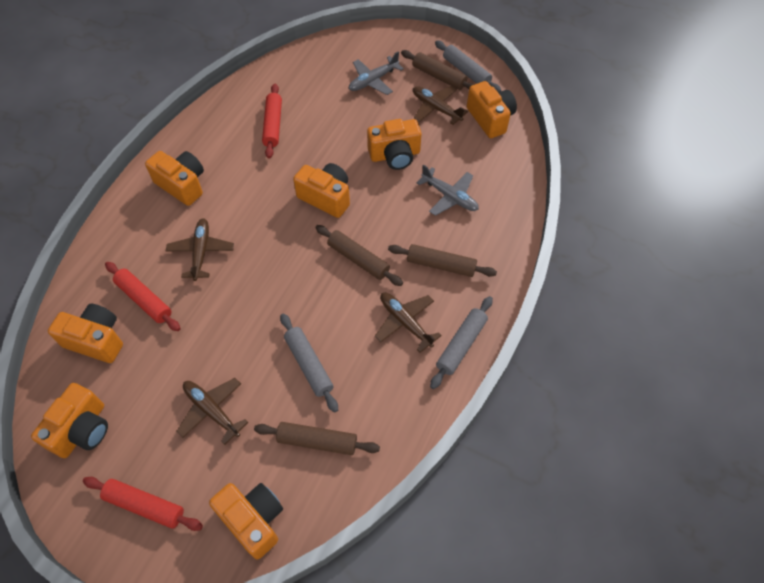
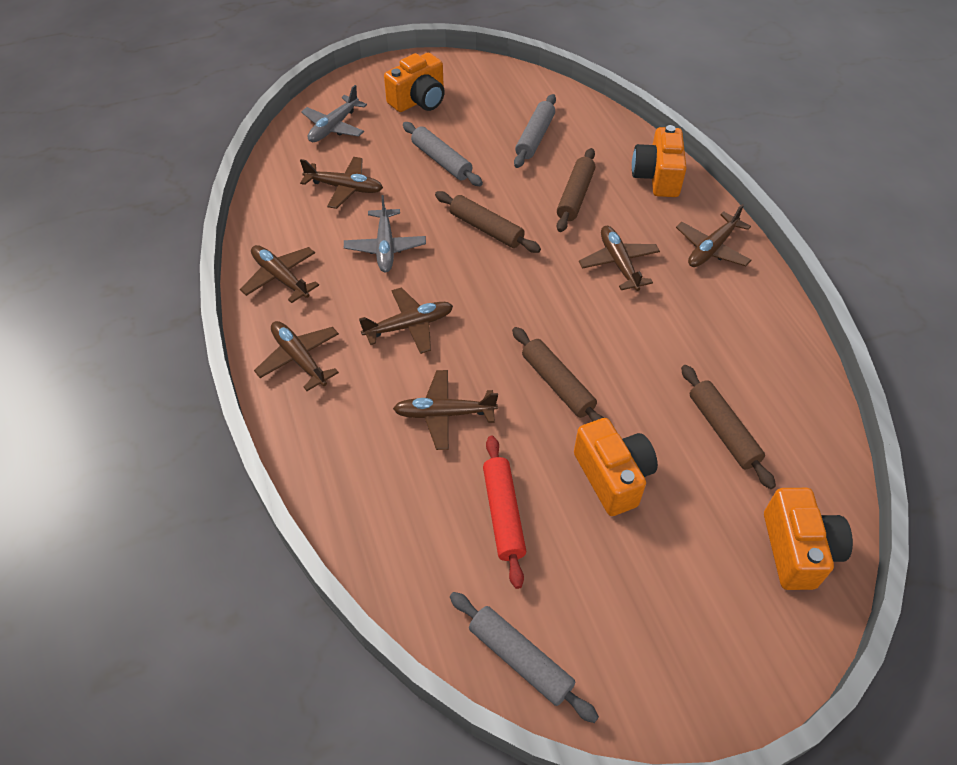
brown plane: [166,218,234,281] [176,378,248,445] [375,293,442,353] [413,86,468,125] = 4 -> [240,245,319,303] [254,321,339,391] [300,157,383,209] [359,287,453,354] [393,370,498,450] [579,226,660,291] [676,204,752,267] = 7
orange camera: [31,383,108,458] [48,304,123,363] [145,151,204,206] [209,483,283,559] [293,163,350,218] [367,119,422,170] [467,81,517,138] = 7 -> [384,53,445,112] [574,418,658,516] [632,125,687,197] [764,488,853,590] = 4
red rolling pin: [83,477,203,531] [105,262,181,331] [262,84,282,159] = 3 -> [483,436,526,589] = 1

